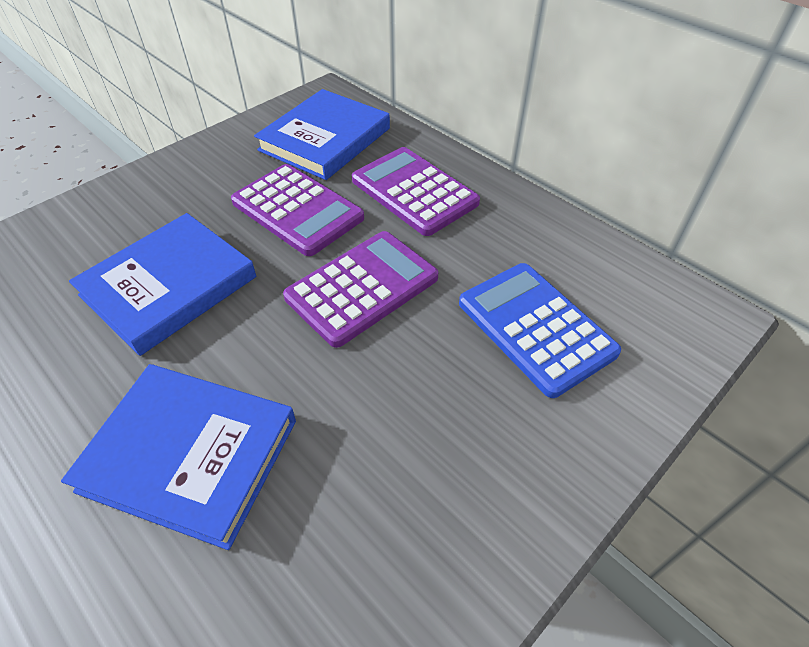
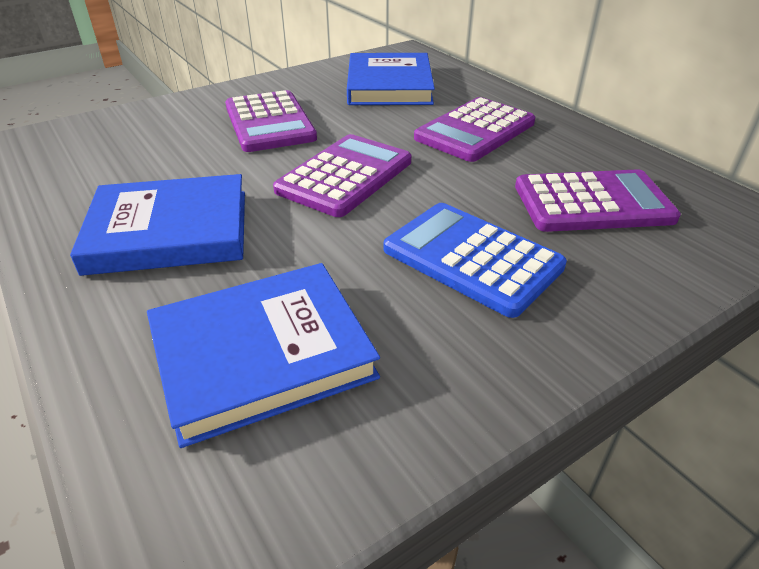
purple calculator: [231,164,364,256] [283,231,438,348] [352,147,480,236] = 3 -> [225,90,317,152] [273,134,411,217] [414,97,535,162] [515,169,681,232] = 4

